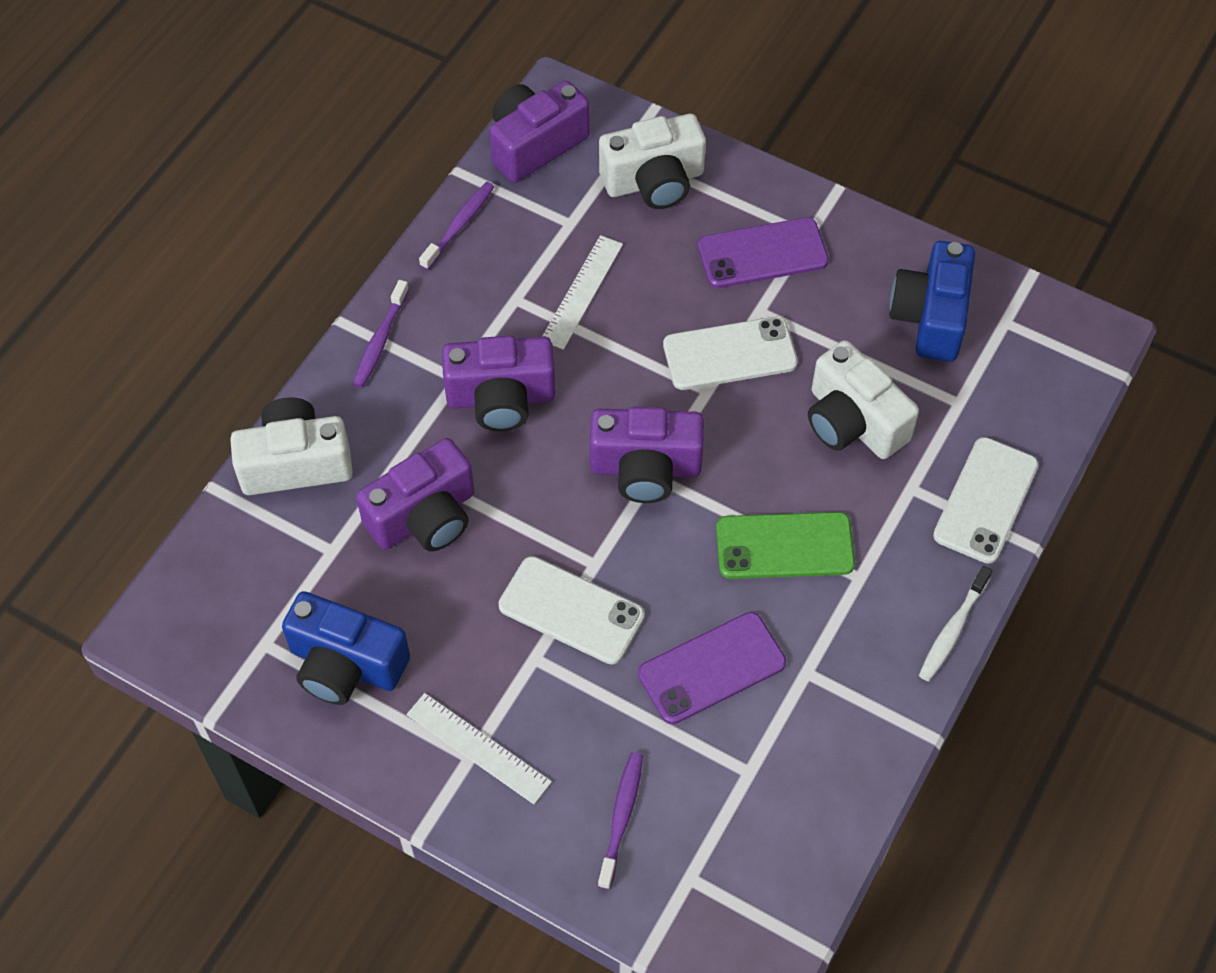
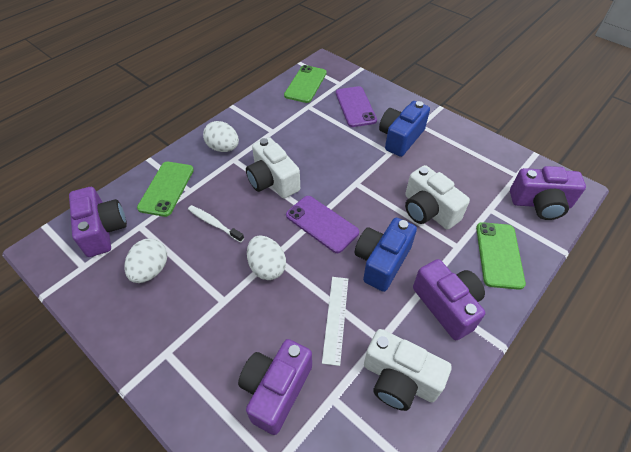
green phone: [716,512,855,579] = 1 -> [137,162,194,217] [284,65,327,103] [476,222,526,290] = 3
purple toothbrush: [353,280,409,388] [419,182,494,270] [598,752,643,890] = 3 -> none = 0
white egg: none = 0 -> [125,239,167,283] [203,121,239,152] [247,235,286,280] = 3
white phone: [498,556,645,664] [663,316,798,390] [933,437,1039,564] = 3 -> none = 0
white ruler: [406,693,552,804] [542,235,623,350] = 2 -> [322,277,348,366] = 1

